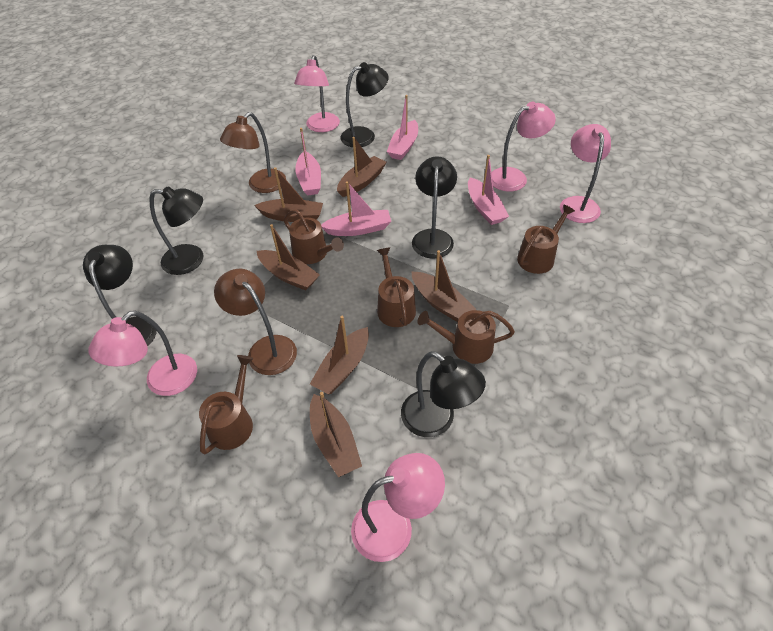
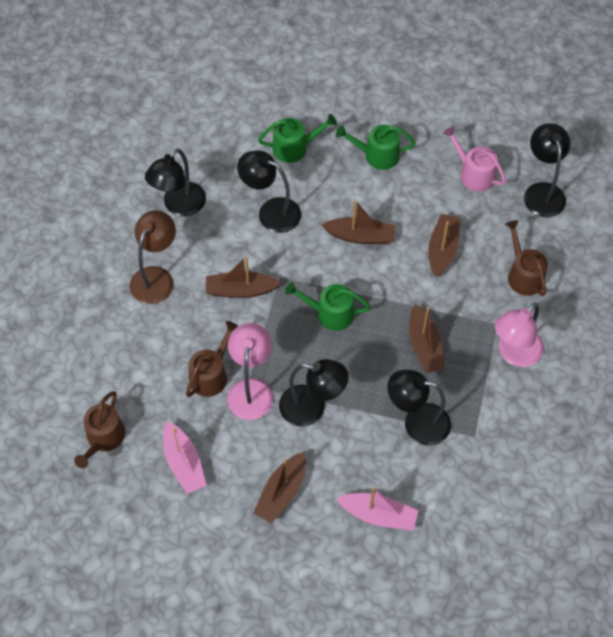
brown boat: [254,167,323,222] [257,224,320,290] [310,316,369,394] [310,392,362,477] [337,137,387,197] [411,250,476,322] = 6 -> [206,256,281,298] [253,452,306,524] [322,200,395,244] [409,304,445,373] [428,214,460,277] = 5
brown lamp: [214,269,297,375] [220,112,286,193] = 2 -> [130,210,176,304] = 1
brown watering can: [199,355,254,454] [284,210,344,264] [377,247,416,327] [417,310,515,364] [517,204,575,274] = 5 -> [74,391,125,468] [186,321,238,397] [505,220,548,296] = 3
green watering can: none = 0 -> [258,114,337,163] [285,282,370,331] [336,125,416,170] = 3
pink boat: [295,128,321,195] [321,181,391,236] [387,95,418,160] [468,155,509,225] = 4 -> [163,421,207,494] [336,487,419,530] = 2
pink lamp: [88,311,197,396] [294,55,340,132] [351,453,445,562] [491,102,556,192] [560,124,611,223] = 5 -> [227,323,273,420] [495,303,543,367] = 2
pink watering can: none = 0 -> [443,126,506,192] = 1

